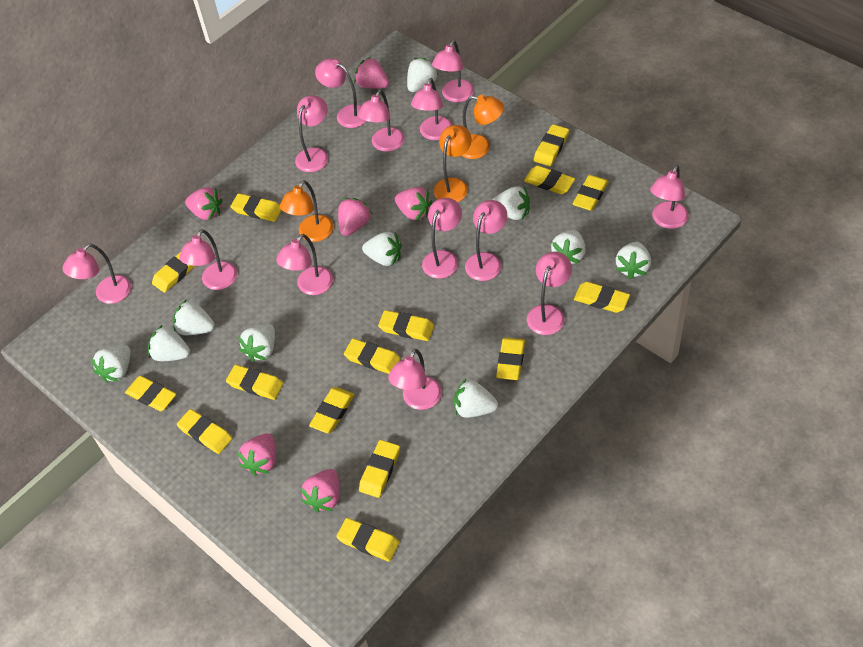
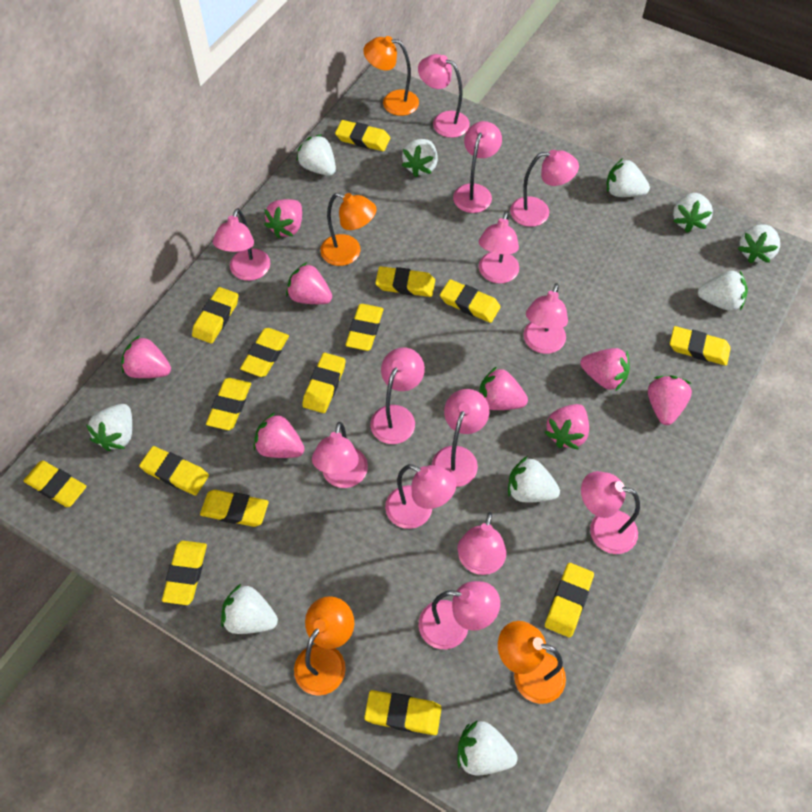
orange lamp: [280,180,333,242] [434,125,472,202] [461,95,504,159] = 3 -> [294,596,354,696] [320,193,377,266] [363,36,419,116] [498,621,566,704] = 4
pink strawberry: [185,187,223,220] [237,433,276,476] [301,469,340,512] [338,198,372,236] [354,57,389,89] [395,187,432,220] = 6 -> [121,335,171,378] [254,412,305,458] [264,199,302,238] [286,262,332,304] [479,366,528,410] [544,404,589,450] [580,348,630,391] [648,376,692,425] = 8

